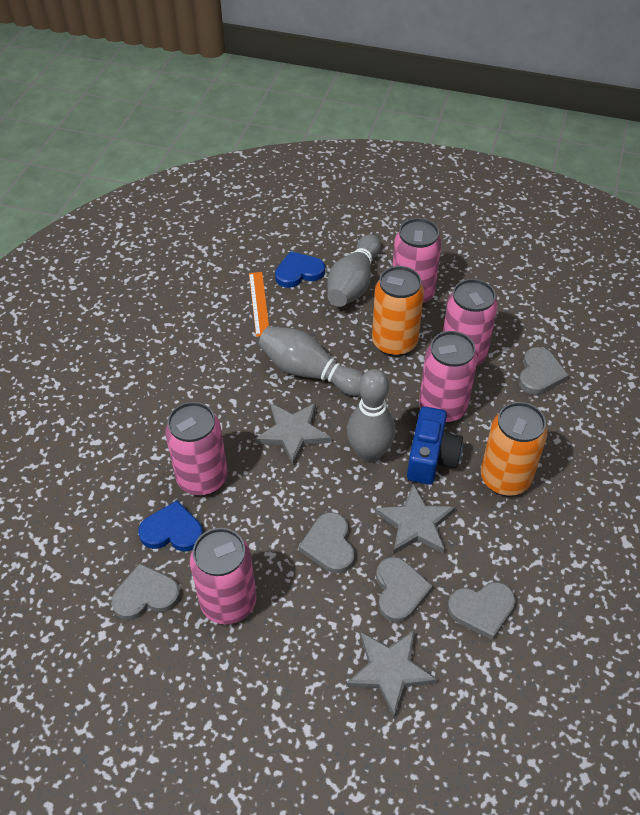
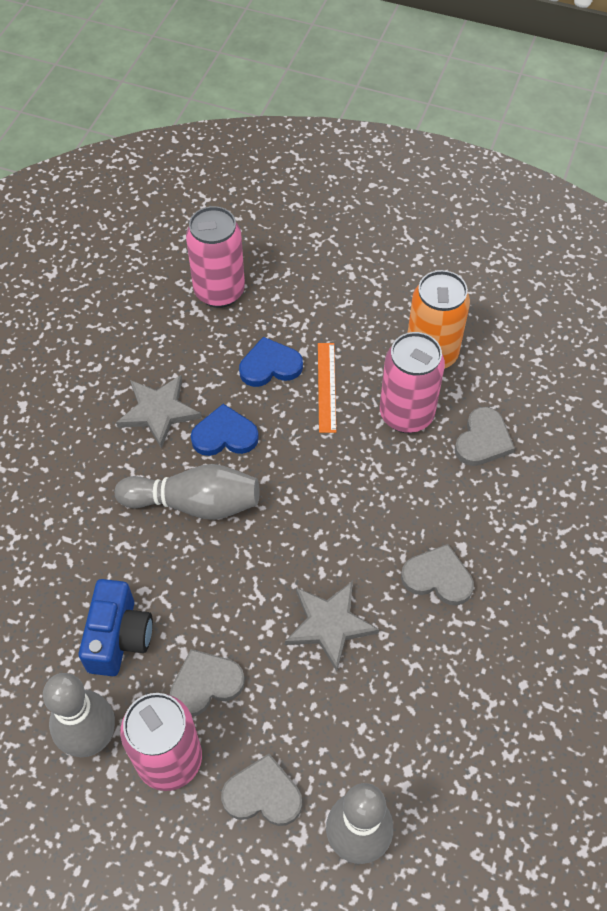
grey heart: [111,563,180,620] [299,512,354,574] [376,557,433,623] [447,582,516,640] [519,347,569,395] = 5 -> [170,649,245,717] [221,754,302,826] [401,544,474,606] [455,407,515,466] = 4
grey star: [255,403,331,466] [346,630,438,717] [375,483,456,554] = 3 -> [116,375,202,449] [285,581,379,671] = 2
orange can: [372,266,424,357] [481,402,547,496] = 2 -> [407,270,470,369] = 1
pink can: [165,402,227,496] [190,528,256,624] [392,218,442,305] [419,331,478,424] [443,279,498,366] = 5 -> [120,693,202,791] [186,206,245,308] [380,332,445,433] = 3

